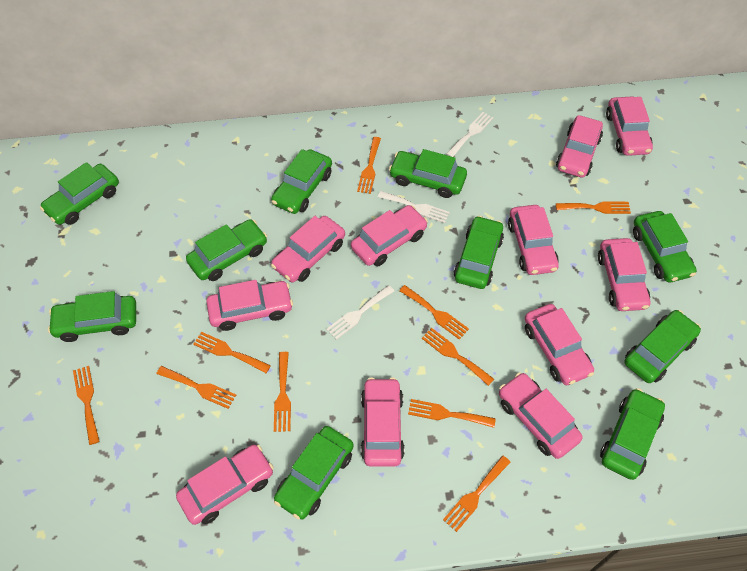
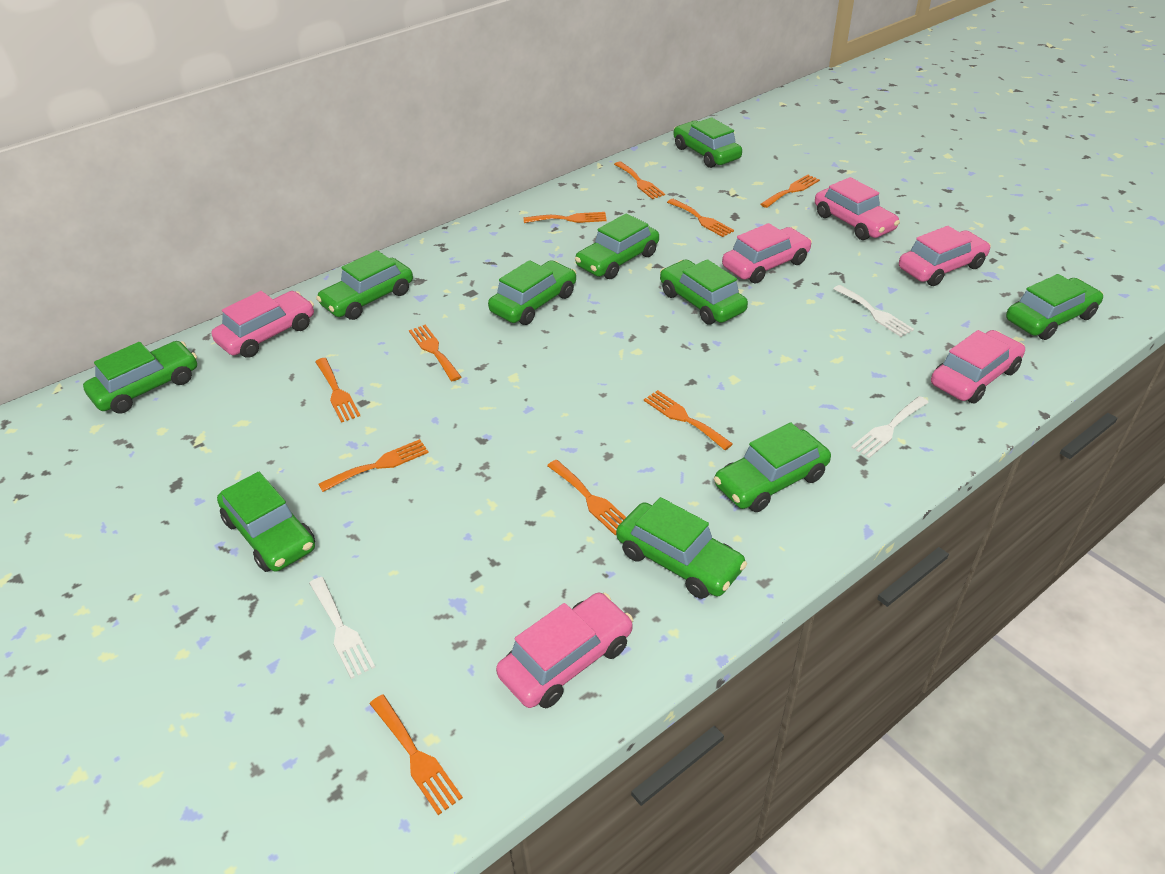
pink car: [176,445,274,525] [206,280,293,331] [271,216,345,282] [351,205,428,267] [361,377,405,467] [499,372,583,459] [508,205,559,275] [525,304,594,385] [556,115,603,178] [598,238,650,311] [606,96,653,156] = 11 -> [211,291,314,358] [496,593,633,708] [722,223,812,283] [815,177,900,240] [899,226,991,286] [931,330,1025,404] = 6

